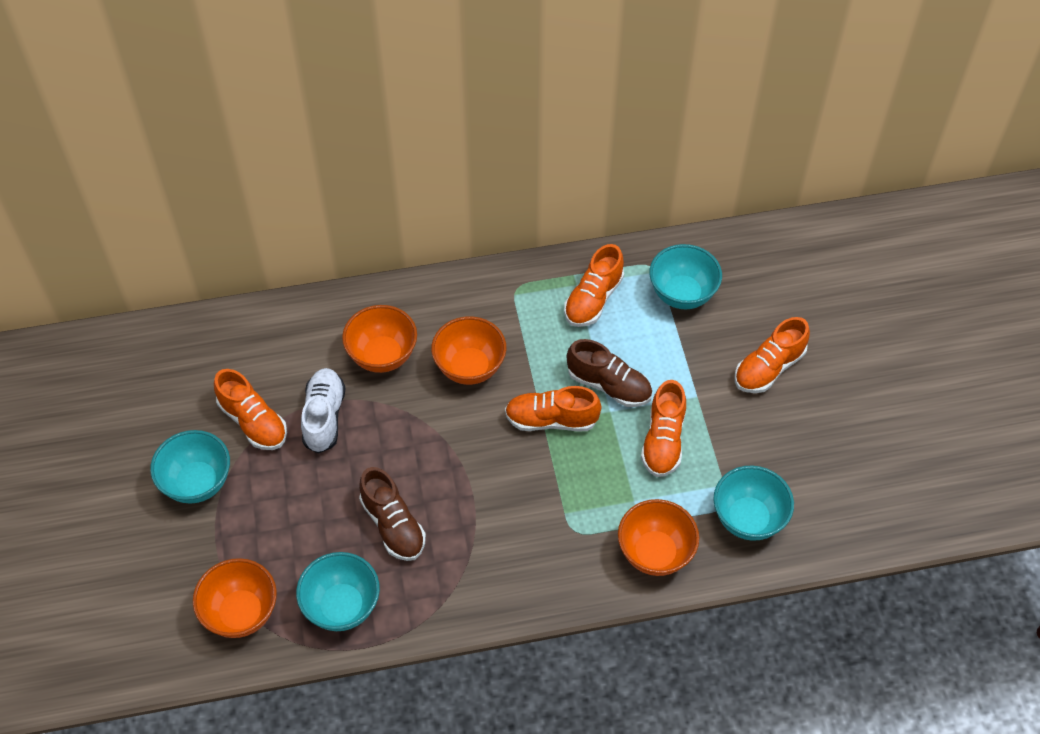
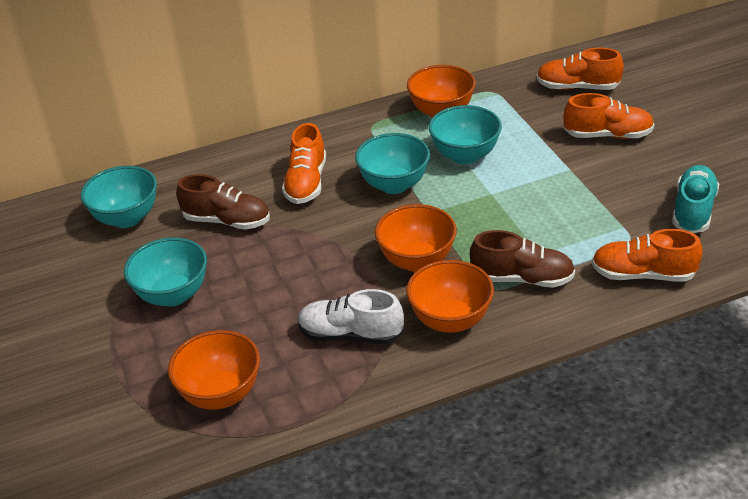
orange shoe: [214,369,287,450] [505,386,601,431] [564,244,624,327] [641,380,686,477] [735,317,810,393] = 5 -> [282,123,326,204] [536,48,624,90] [564,93,655,139] [592,229,703,282] = 4
turquoise shoe: none = 0 -> [672,165,719,233] = 1

